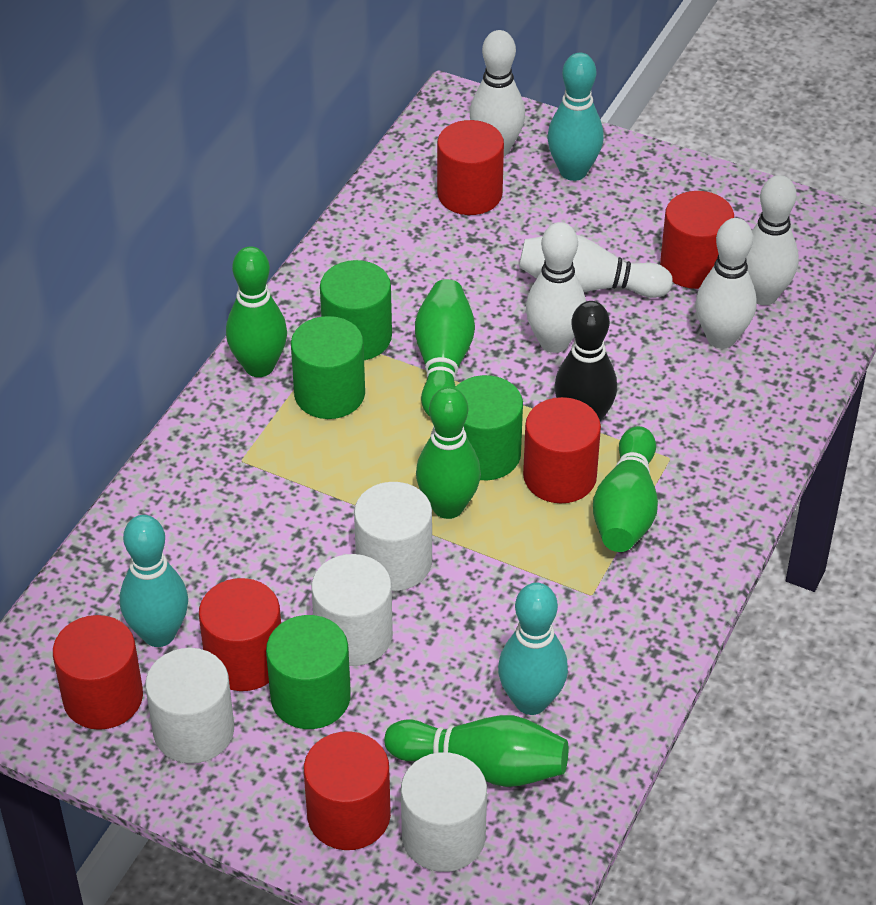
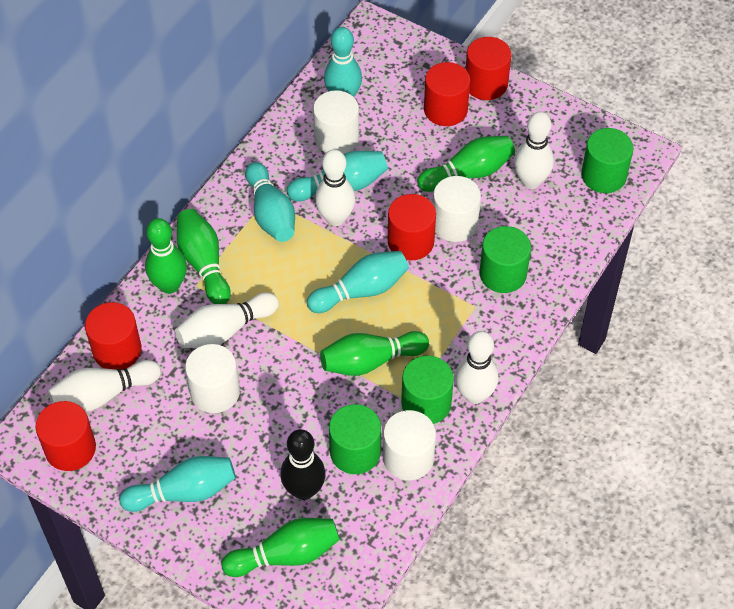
red cylinder: [53,615,143,730] [199,578,281,691] [304,731,391,850] [437,120,504,215] [523,397,601,503] [660,191,734,289] = 6 -> [36,401,96,471] [85,302,142,370] [388,194,436,260] [424,62,470,126] [466,37,511,100] = 5
turquoise bowling pin: [120,515,188,647] [498,583,568,715] [547,53,604,181] = 3 -> [119,456,236,512] [245,162,295,242] [287,151,388,202] [307,251,409,313] [324,27,362,97] = 5

